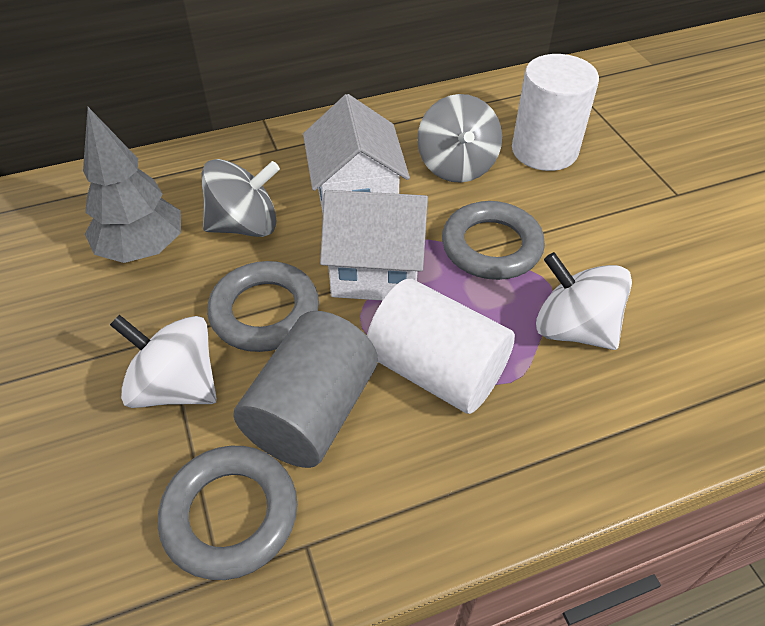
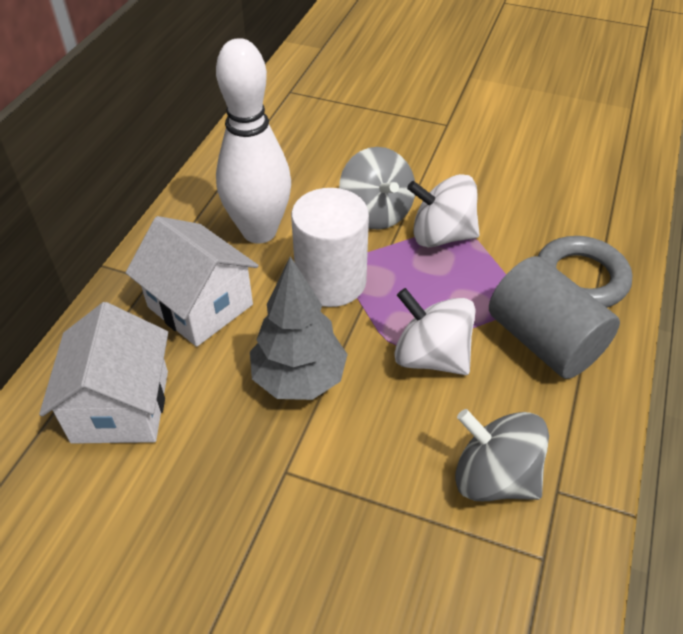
grey ring: [158,446,297,580] [207,261,319,352] [442,201,545,280] = 3 -> [538,236,632,308] = 1
white bowling pin: none = 0 -> [216,38,291,244] = 1
white cylinder: [367,279,515,414] [512,54,599,171] = 2 -> [291,188,369,307] = 1

